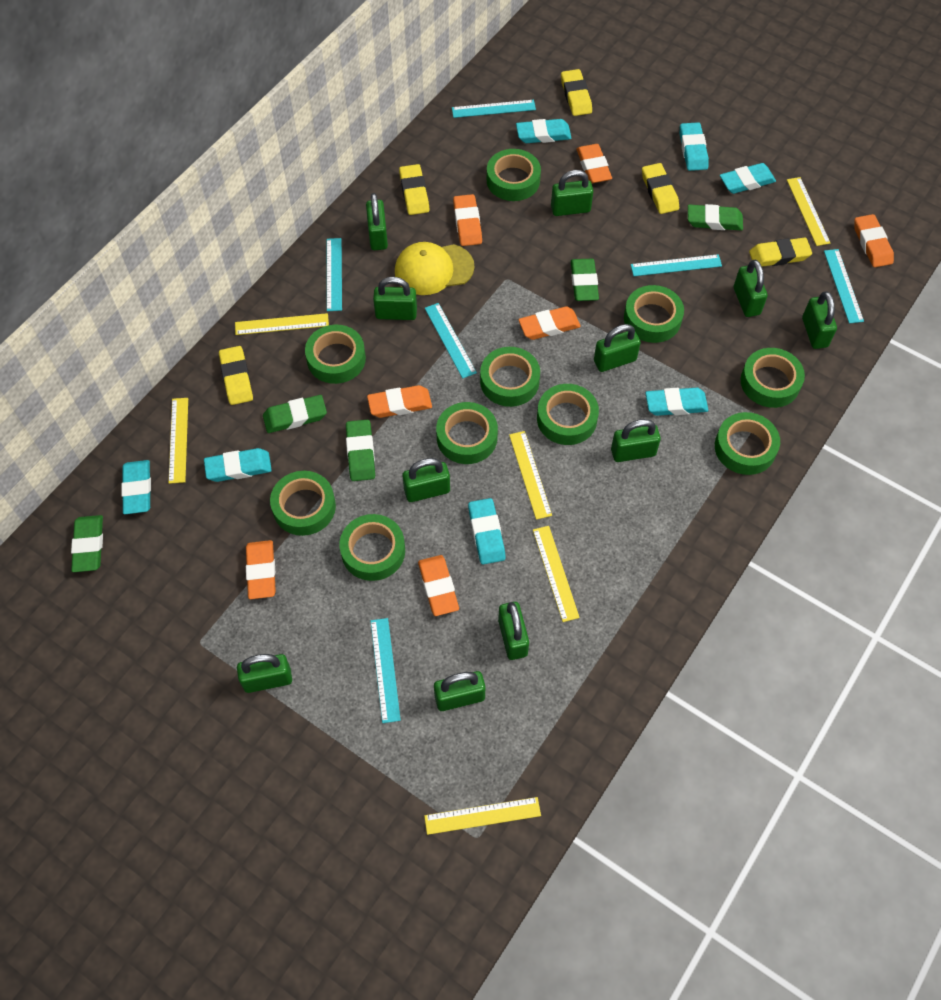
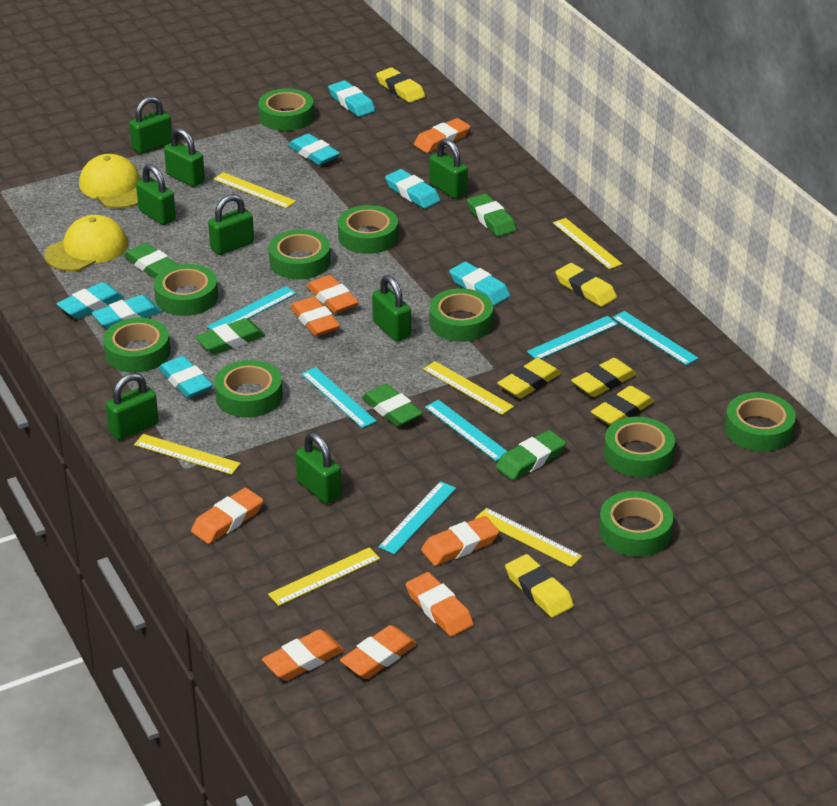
green padlock: [237,654,292,693] [366,193,388,250] [373,277,417,320] [403,458,450,502] [434,671,486,711] [498,602,529,660] [551,170,593,216] [594,324,641,372] [611,419,661,462] [734,259,768,317] [802,291,837,349] = 11 -> [106,373,159,440] [129,96,172,154] [136,164,176,225] [164,128,205,187] [208,194,254,255] [296,432,342,504] [372,275,411,342] [430,138,468,199] = 8
orange eraser: [246,540,276,599] [367,385,432,418] [418,555,459,616] [453,194,482,246] [519,306,581,340] [576,144,612,183] [854,214,894,267] = 7 -> [191,488,263,544] [262,629,344,681] [290,297,340,336] [306,275,359,314] [340,625,417,679] [406,572,474,637] [414,118,470,153] [421,516,499,566] = 8
yellow cap: [395,242,474,295] = 1 -> [44,215,127,271] [79,154,140,208] = 2
yellow eraser: [219,346,253,405] [399,164,430,215] [561,69,592,116] [642,163,679,214] [749,238,812,267] = 5 -> [376,67,425,103] [497,358,561,399] [505,554,574,618] [555,263,617,307] [571,358,637,397] [591,386,654,425] = 6

